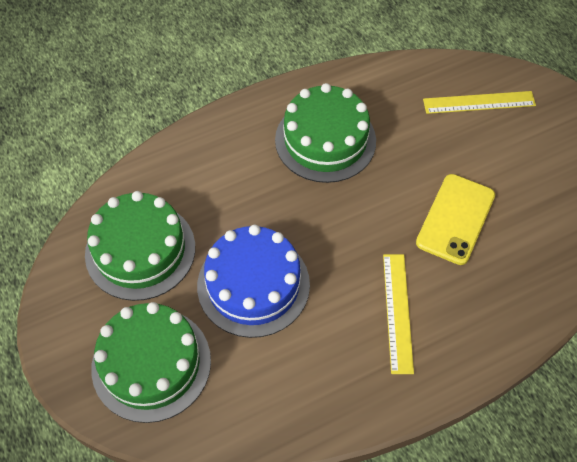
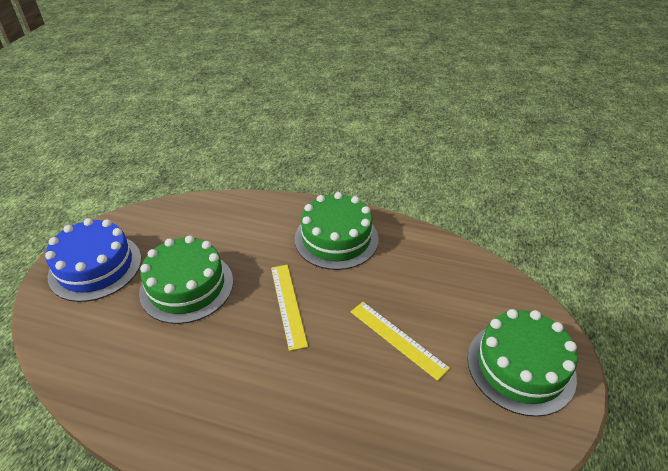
yellow phone: [416,174,495,265] = 1 -> none = 0

